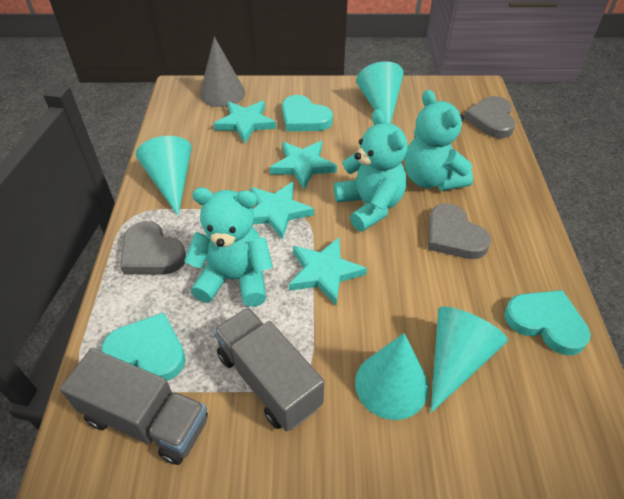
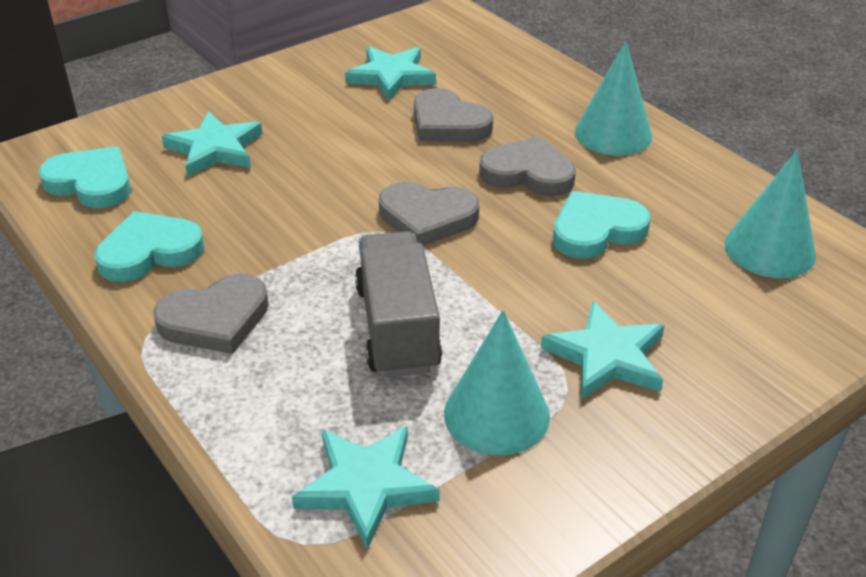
grey cone: [200,37,245,107] = 1 -> none = 0
grey heart: [120,221,186,274] [428,204,491,259] [464,96,516,138] = 3 -> [153,273,269,354] [379,182,479,246] [414,88,493,142] [479,136,576,196] = 4
grey truck: [60,348,208,465] [213,308,324,431] = 2 -> [355,231,442,377] = 1
turquoise cone: [136,136,192,216] [355,333,429,420] [357,61,404,123] [431,306,508,413] = 4 -> [444,310,550,455] [575,41,652,156] [725,150,816,278] = 3
turquoise teddy bear: [184,187,273,307] [334,109,408,232] [405,90,473,191] = 3 -> none = 0

